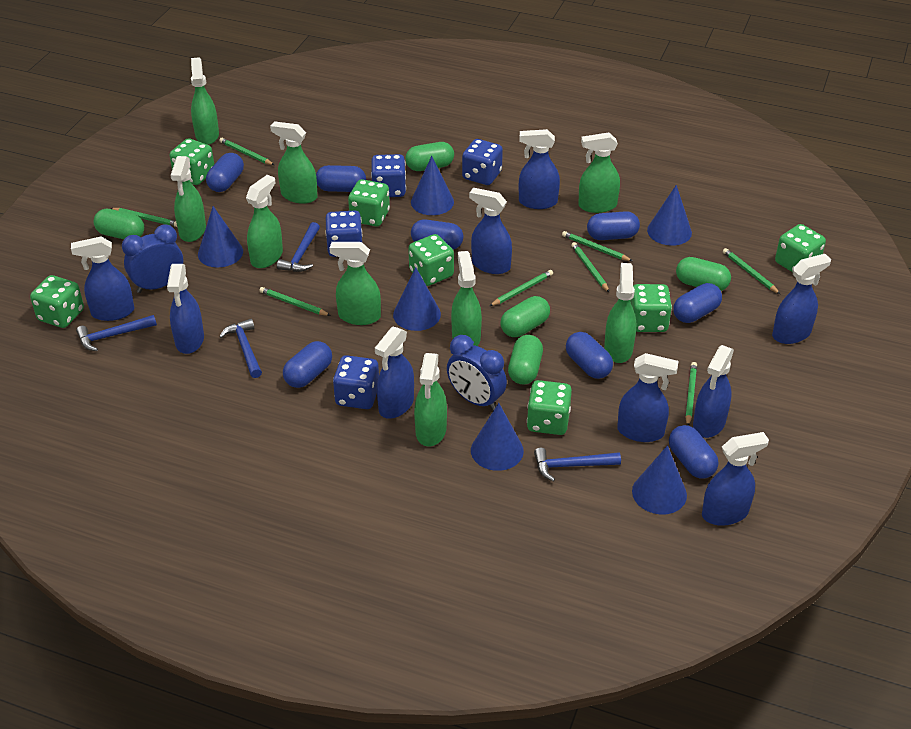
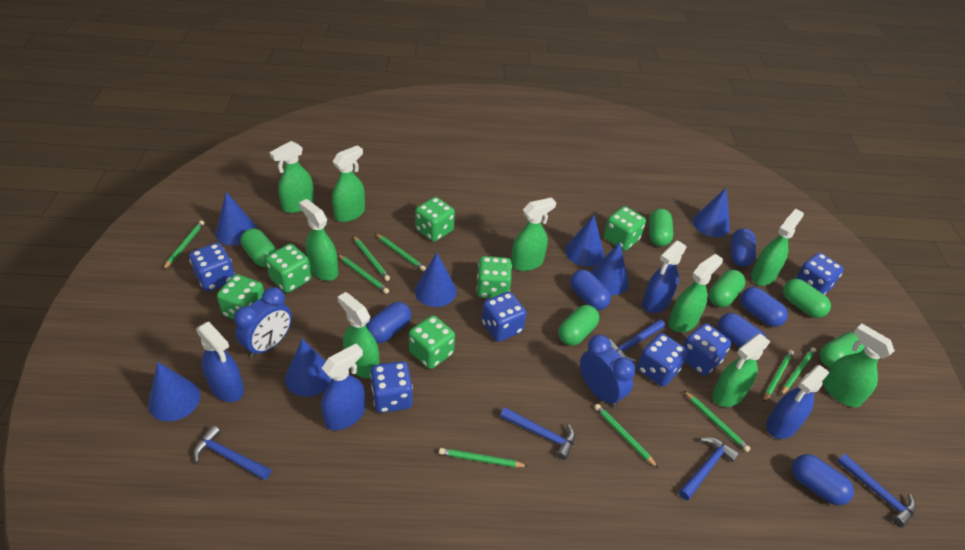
blue capsule: [206,153,244,192] [283,341,332,388] [316,165,366,192] [411,220,463,250] [566,332,613,379] [587,211,640,240] [669,425,718,478] [673,283,722,323] = 8 -> [366,302,411,343] [570,269,611,310] [718,313,766,348] [731,228,756,267] [740,287,788,327] [792,454,854,505] = 6
blue cone: [198,206,243,268] [393,267,441,331] [411,156,454,215] [471,403,524,471] [632,445,687,515] [647,185,692,246] = 6 -> [148,362,200,421] [215,192,257,245] [285,339,332,397] [415,253,457,307] [565,215,604,267] [591,242,629,295] [693,187,730,237] = 7
blue dice: [325,211,362,257] [333,355,379,409] [371,154,406,197] [462,139,503,185] = 4 -> [189,243,235,292] [370,361,413,413] [481,292,526,342] [637,333,688,387] [683,323,731,376] [795,253,844,295] = 6
blue hammer: [76,315,157,351] [219,319,262,378] [277,222,320,272] [534,448,621,482] = 4 -> [193,425,271,480] [500,407,575,460] [609,319,665,362] [679,437,739,500] [837,453,916,528] = 5
blue spray bottle: [71,237,134,321] [167,264,204,354] [375,327,414,419] [469,188,512,274] [519,129,560,209] [617,353,679,442] [693,345,734,438] [702,432,769,526] [772,254,831,344] = 9 -> [196,322,244,402] [321,343,365,430] [642,240,687,313] [766,365,830,439] = 4
green capsule: [94,209,144,239] [405,142,454,171] [500,296,550,337] [508,335,543,384] [676,257,731,291] = 5 -> [241,228,277,267] [558,305,599,346] [649,209,673,246] [709,270,746,307] [783,279,831,318] [820,332,865,368] = 6
green dice: [30,275,84,328] [170,138,214,185] [348,179,390,226] [408,234,454,286] [527,380,572,435] [630,284,672,332] [775,224,826,272] = 7 -> [217,274,264,320] [266,244,312,293] [409,315,455,369] [415,197,455,242] [476,256,512,298] [604,206,646,250] = 6
green pencil: [110,208,177,227] [219,138,274,165] [259,287,331,316] [490,270,553,306] [562,231,632,261] [571,242,610,293] [685,362,697,426] [723,248,780,294] = 8 -> [163,220,204,270] [337,254,389,294] [353,236,390,281] [375,233,426,271] [439,448,528,468] [594,404,658,468] [683,390,751,452] [763,350,794,403] [781,347,816,395] = 9

